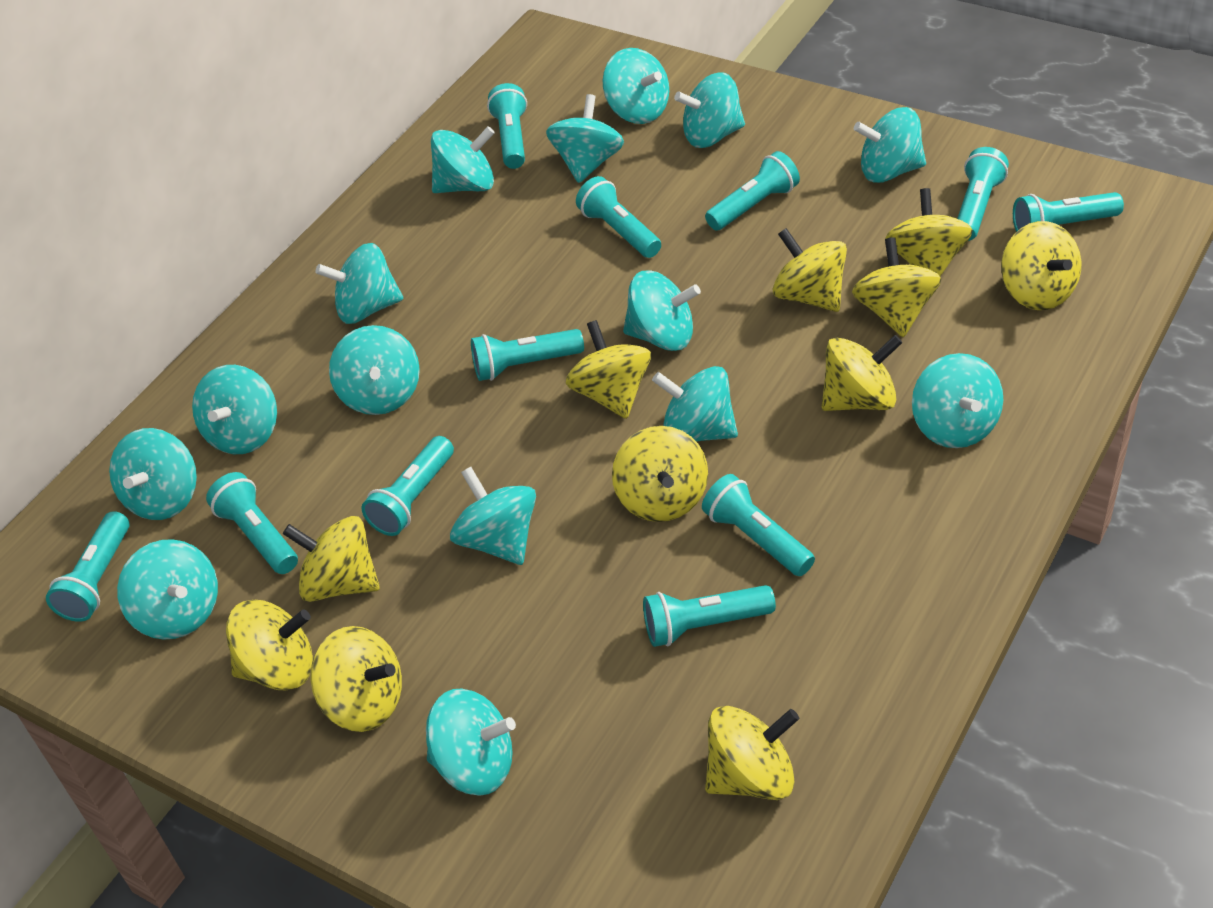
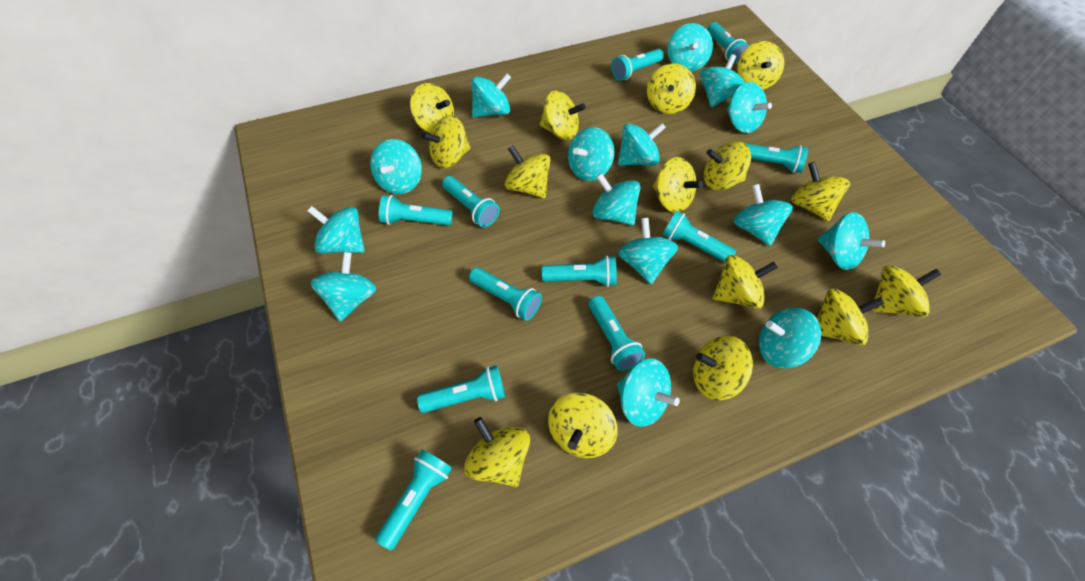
yellow spinning top: [226,600,313,690] [283,516,380,602] [311,626,402,732] [565,320,651,419] [612,426,708,522] [705,706,799,800] [773,228,847,312] [822,335,902,411] [852,237,941,337] [885,188,973,276] [1001,221,1081,310] = 11 -> [410,83,454,133] [422,115,471,168] [464,417,530,487] [505,145,550,198] [540,90,586,140] [548,392,618,458] [647,63,696,114] [653,157,703,213] [693,336,753,401] [704,142,751,190] [713,255,778,309] [737,41,784,90] [791,162,850,221] [817,289,884,345] [871,265,941,317] = 15

